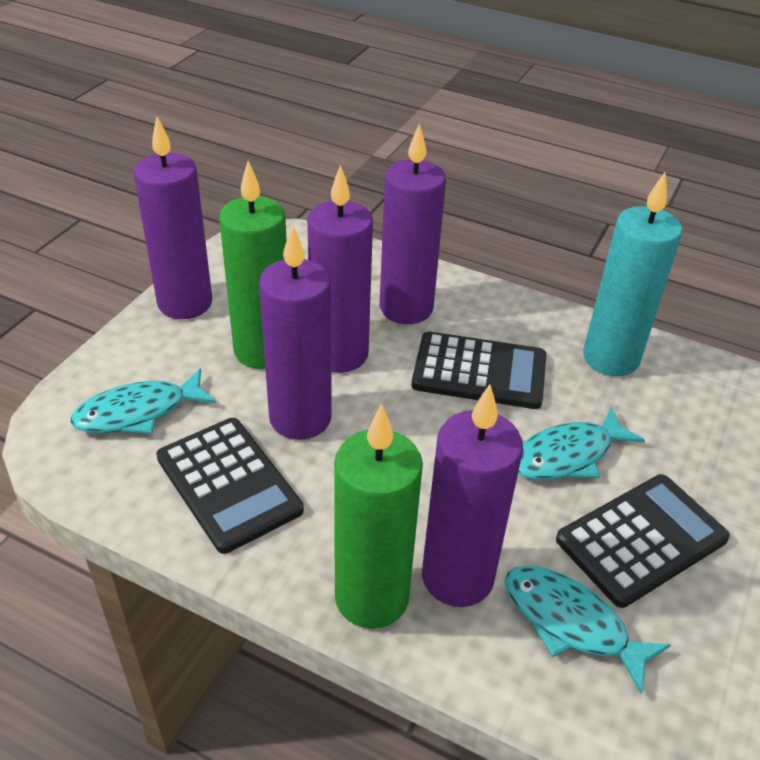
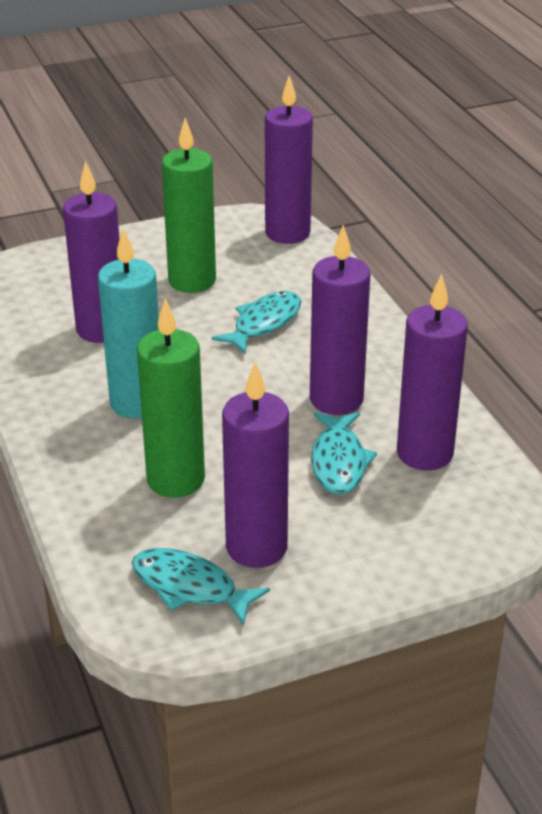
black calculator: [156,418,304,554] [412,332,546,409] [556,474,730,608] = 3 -> none = 0

